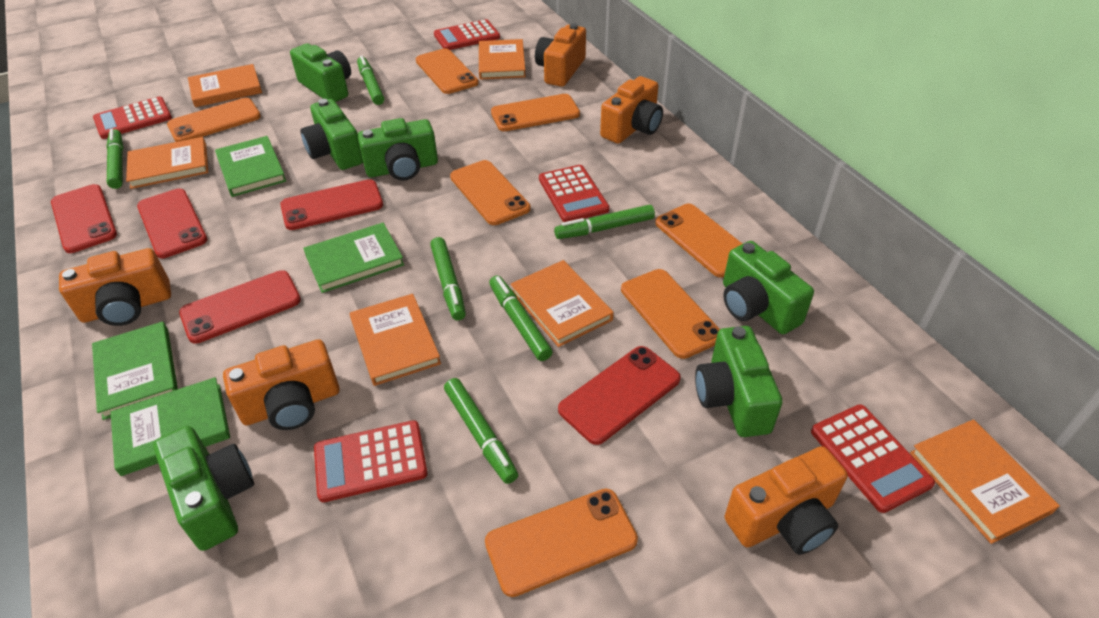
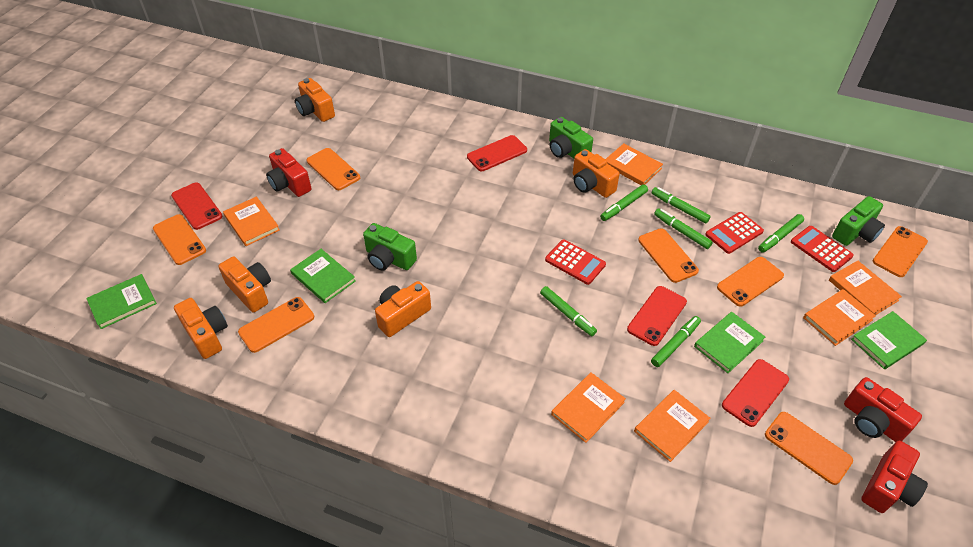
green camera: [153,426,254,551] [290,44,351,102] [300,99,363,170] [357,118,438,180] [695,326,783,437] [723,241,814,334] = 6 -> [363,223,417,271] [549,117,593,159] [832,196,885,246] = 3
red calculator: [93,96,172,139] [314,420,428,502] [434,19,500,50] [539,165,610,222] [811,404,935,513] = 5 -> [545,239,606,285] [705,212,764,254] [791,226,854,272] = 3
red camera: none = 0 -> [266,148,312,197] [844,377,922,442] [861,441,928,513] = 3
red phone: [51,184,117,253] [137,188,207,258] [179,270,301,344] [280,179,383,230] [558,346,681,445] = 5 -> [171,183,222,230] [467,135,527,171] [627,286,687,346] [722,359,789,427] = 4

